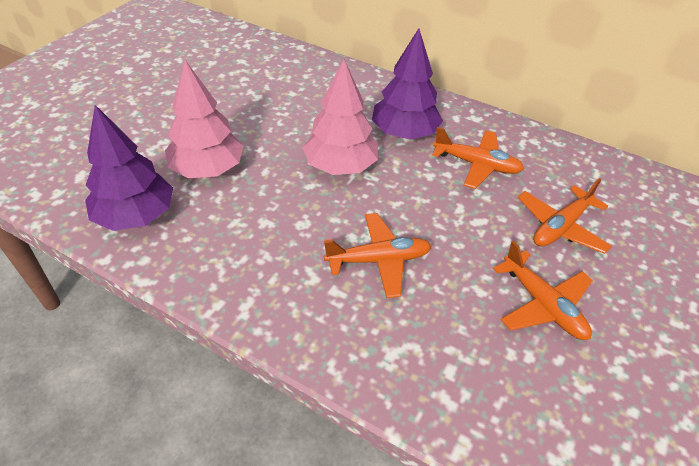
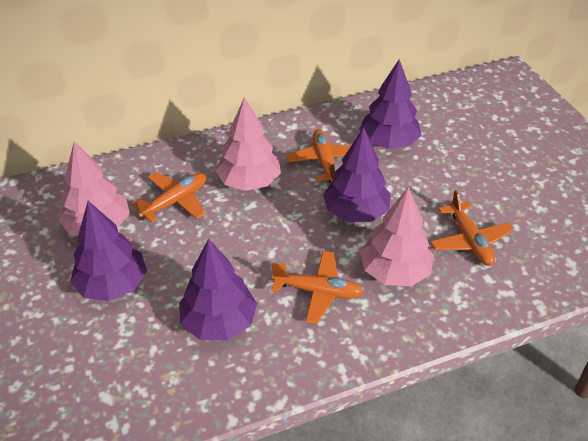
pink tree: [165,60,244,178] [303,59,378,175] = 2 -> [58,141,130,236] [215,98,281,191] [360,187,434,286] = 3
purple tree: [85,105,173,231] [372,28,443,140] = 2 -> [70,201,147,301] [179,239,257,340] [323,127,391,222] [359,59,421,149] = 4

